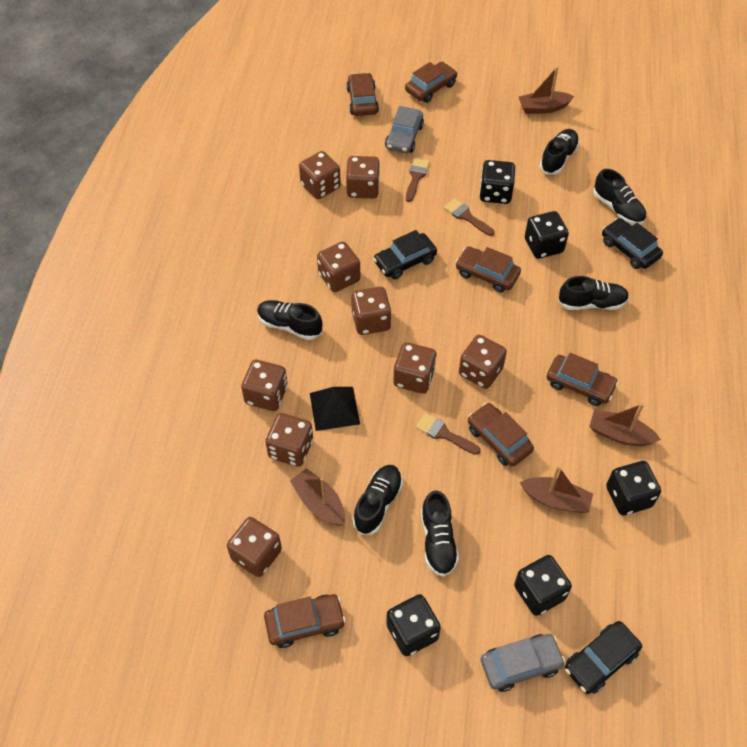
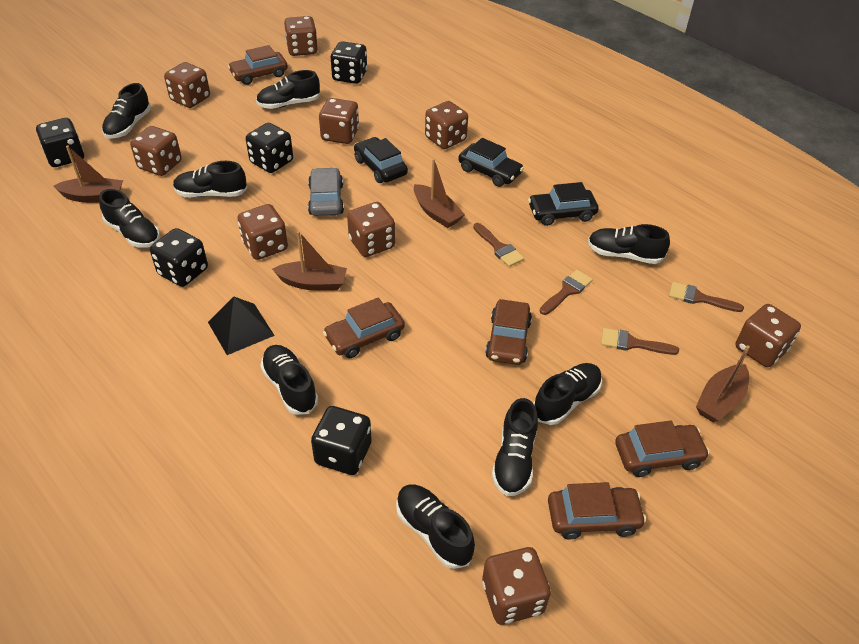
black shoe: [257,300,323,340] [353,465,403,535] [421,490,459,577] [540,129,579,175] [558,276,629,310] [593,169,646,225] = 6 -> [99,189,160,248] [102,83,151,139] [173,161,247,197] [256,70,320,109] [260,345,318,415] [396,484,475,569] [492,398,538,496] [533,363,602,425] [588,224,670,264] = 9
brown brush: [406,158,430,202] [416,413,481,455] [444,198,495,236] = 3 -> [473,223,524,267] [540,270,593,315] [601,328,679,355] [669,282,744,312] = 4
brown car: [264,594,346,648] [346,73,379,116] [405,62,457,103] [455,246,521,292] [468,403,534,467] [547,353,619,406] = 6 -> [228,45,288,85] [323,297,405,358] [485,299,532,365] [548,482,646,540] [615,421,710,477] = 5
grey car: [385,106,424,153] [481,634,565,692] = 2 -> [308,167,344,216] = 1

